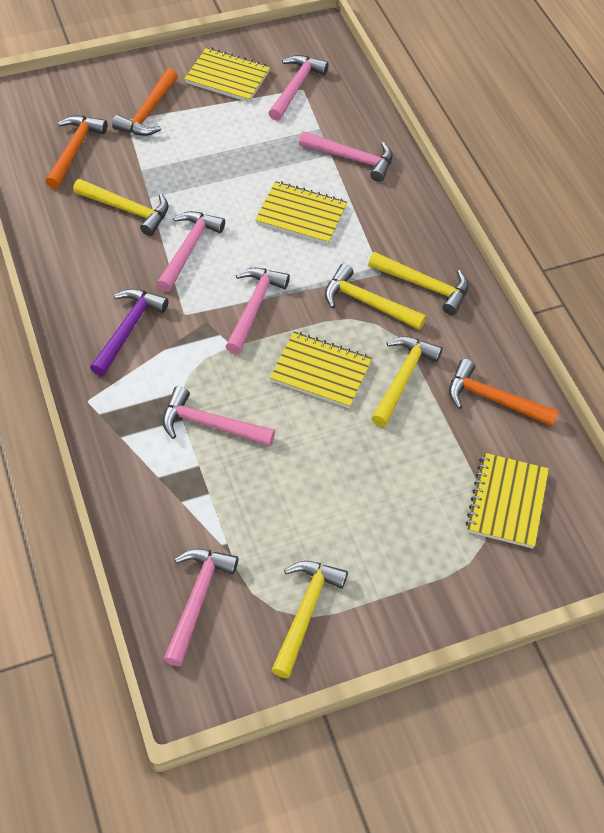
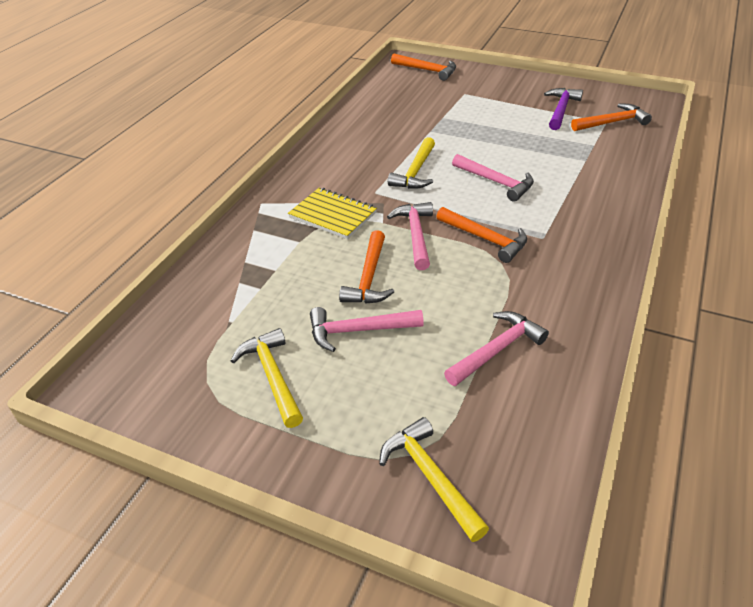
orange hammer: [45,116,107,189] [112,68,178,136] [449,359,559,427] = 3 -> [339,230,394,304] [391,53,456,81] [436,207,527,263] [571,103,652,131] = 4
pink hammer: [157,211,225,292] [163,386,275,446] [164,549,239,666] [225,268,290,354] [269,55,329,121] [299,131,393,182] = 6 -> [310,307,424,352] [387,202,433,270] [444,311,549,386] [452,154,534,201] = 4
yellow hammer: [73,179,169,236] [271,561,348,678] [325,264,426,330] [368,252,469,315] [371,336,443,427] = 5 -> [231,328,303,428] [379,417,489,542] [388,137,435,189] = 3
yellow notebook: [184,47,270,102] [255,181,347,245] [270,331,372,409] [465,453,549,549] = 4 -> [288,188,377,239] = 1

